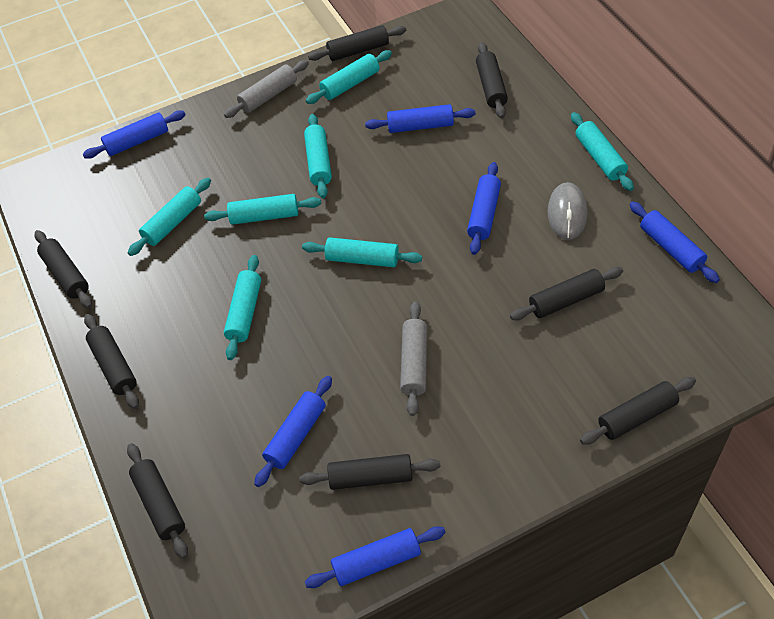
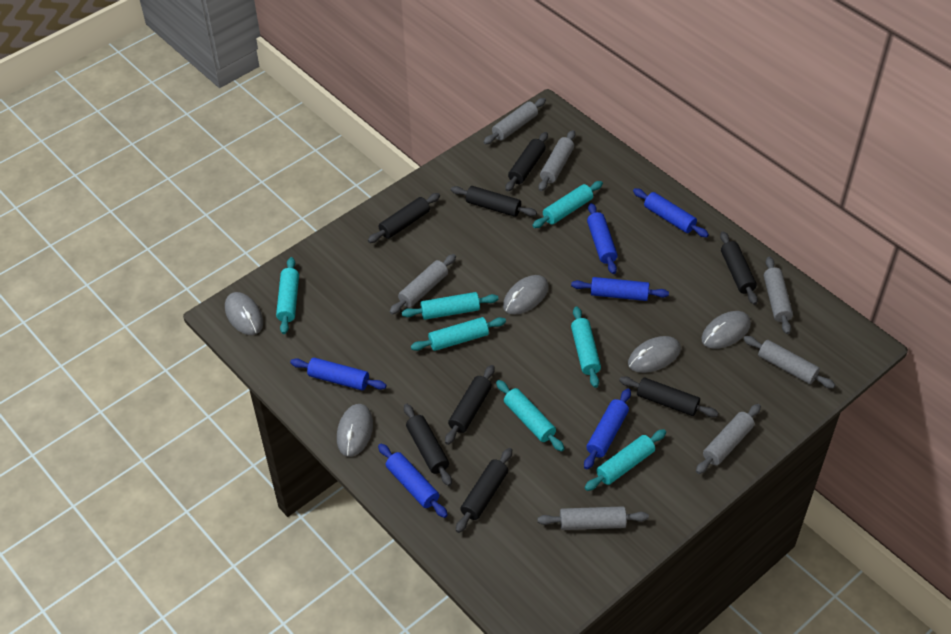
grey mouse: [547,182,587,240] = 1 -> [225,292,263,335] [337,404,373,457] [503,275,549,315] [628,336,681,373] [701,311,751,349] = 5
grey rolling pin: [224,60,309,118] [400,302,427,416] = 2 -> [390,254,456,314] [483,98,546,144] [537,506,649,530] [539,130,575,191] [696,404,761,474] [743,336,835,389] [764,257,793,334] = 7

